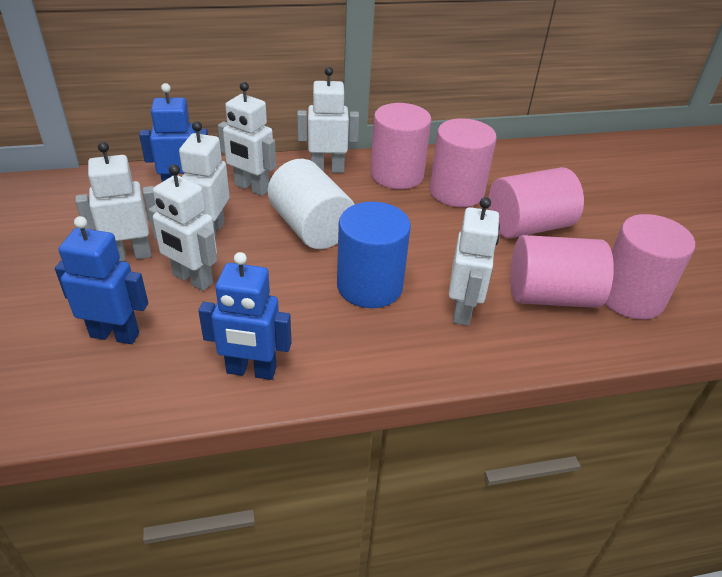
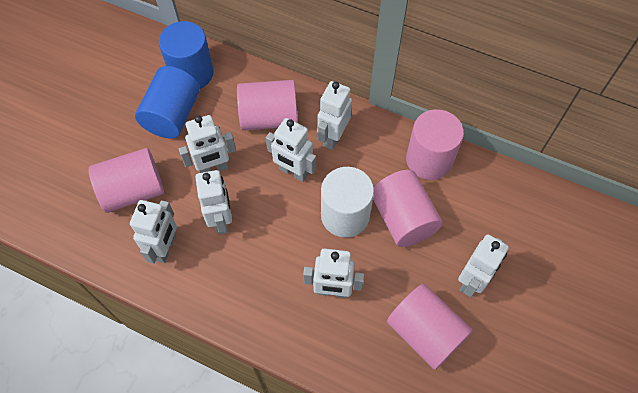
blue cylinder: [337,202,411,308] = 1 -> [135,66,200,138] [159,21,214,89] = 2
blue robot: [55,216,148,344] [139,83,208,182] [198,252,291,380] = 3 -> none = 0
white robot: [75,142,156,261] [148,164,217,291] [179,121,230,237] [218,82,276,196] [297,67,359,173] [449,197,500,326] = 6 -> [130,200,177,264] [179,115,236,173] [195,170,232,234] [266,118,316,182] [303,249,364,298] [317,81,352,150] [458,234,509,297] = 7

